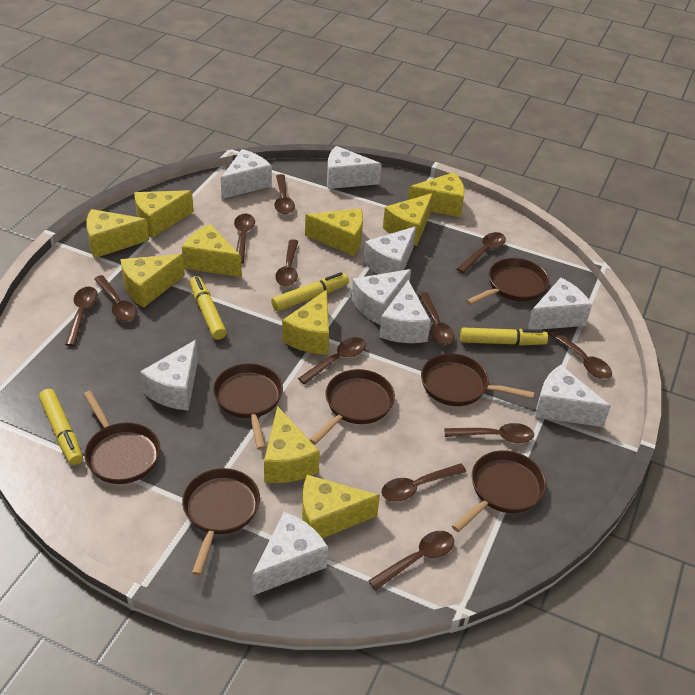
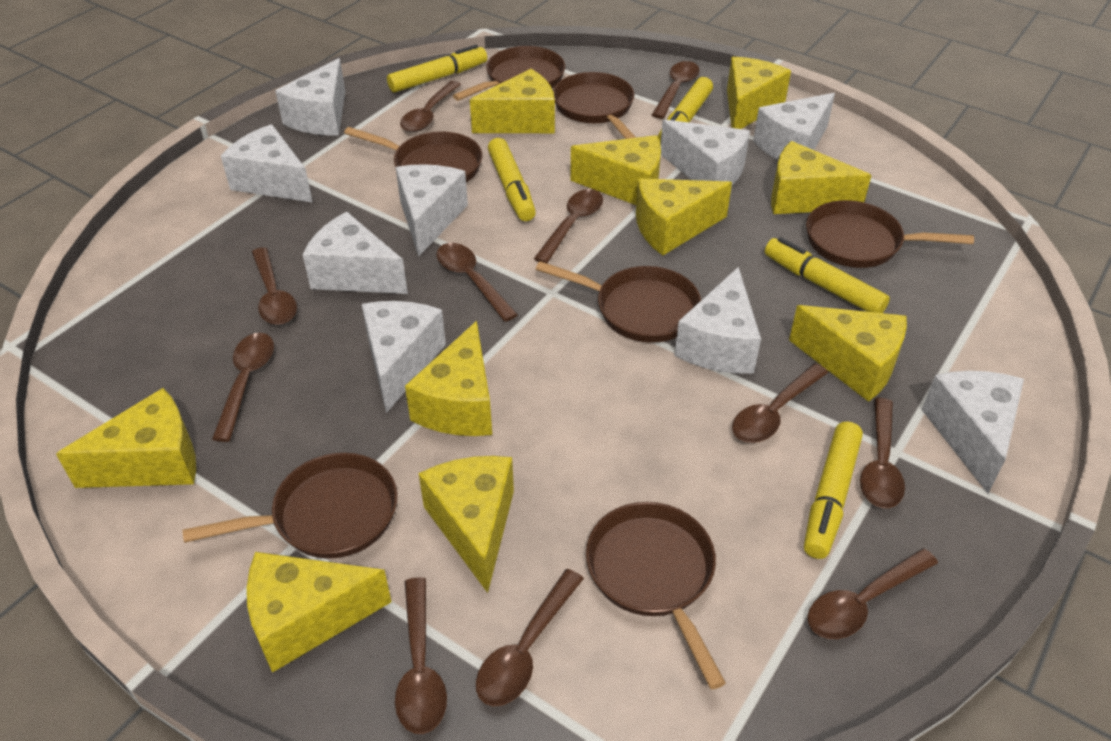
brown spoon: [65,287,98,346] [94,275,137,321] [234,214,255,264] [274,174,295,214] [275,239,298,286] [298,337,366,385] [368,531,454,590] [381,463,466,502] [418,292,455,344] [444,423,534,443] [457,232,506,273] [548,329,612,379] = 12 -> [212,333,274,442] [252,247,297,325] [395,577,447,734] [400,81,461,132] [437,243,518,322] [476,569,584,706] [534,189,603,263] [652,61,700,119] [732,363,828,443] [807,548,938,639] [860,398,905,508] = 11
yellow marker: [39,389,83,465] [190,276,227,340] [271,272,349,311] [460,327,548,345] = 4 -> [387,45,487,93] [488,138,536,221] [658,77,713,143] [765,237,890,313] [804,421,863,559] = 5

